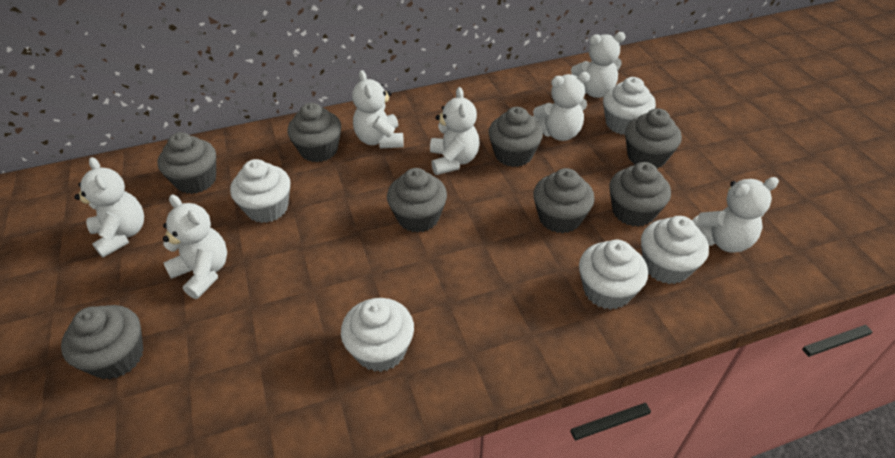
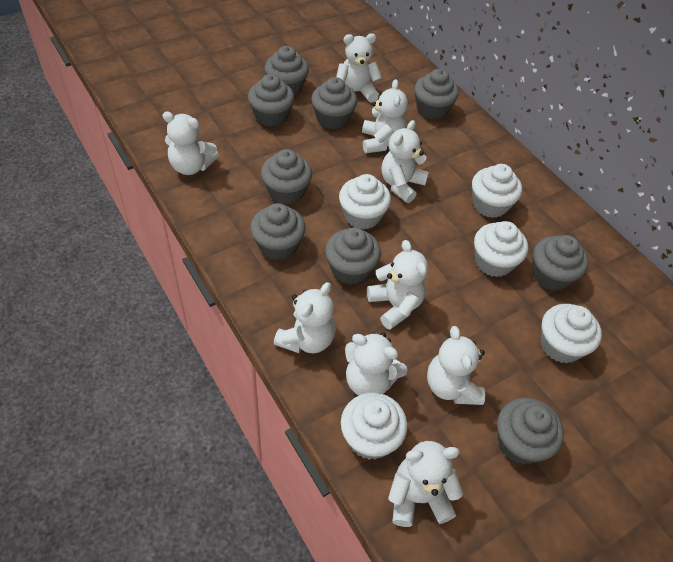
grey cupcake: [61,305,143,379] [157,132,216,194] [287,103,341,162] [387,168,447,232] [488,107,543,167] [533,168,595,233] [609,162,671,227] [625,108,682,168] = 8 -> [248,74,294,127] [251,203,306,260] [261,149,312,205] [265,46,309,96] [311,77,357,129] [325,227,381,285] [414,69,459,120] [497,398,564,464] [532,235,589,291] = 9
white teddy bear: [74,157,144,258] [163,194,227,299] [352,70,404,148] [430,87,479,175] [533,72,590,141] [571,32,625,98] [692,177,779,253] = 7 -> [162,111,219,175] [274,282,336,354] [336,33,382,103] [345,332,408,395] [362,79,408,153] [367,240,428,330] [382,120,429,203] [388,441,463,527] [427,326,485,405] = 9

